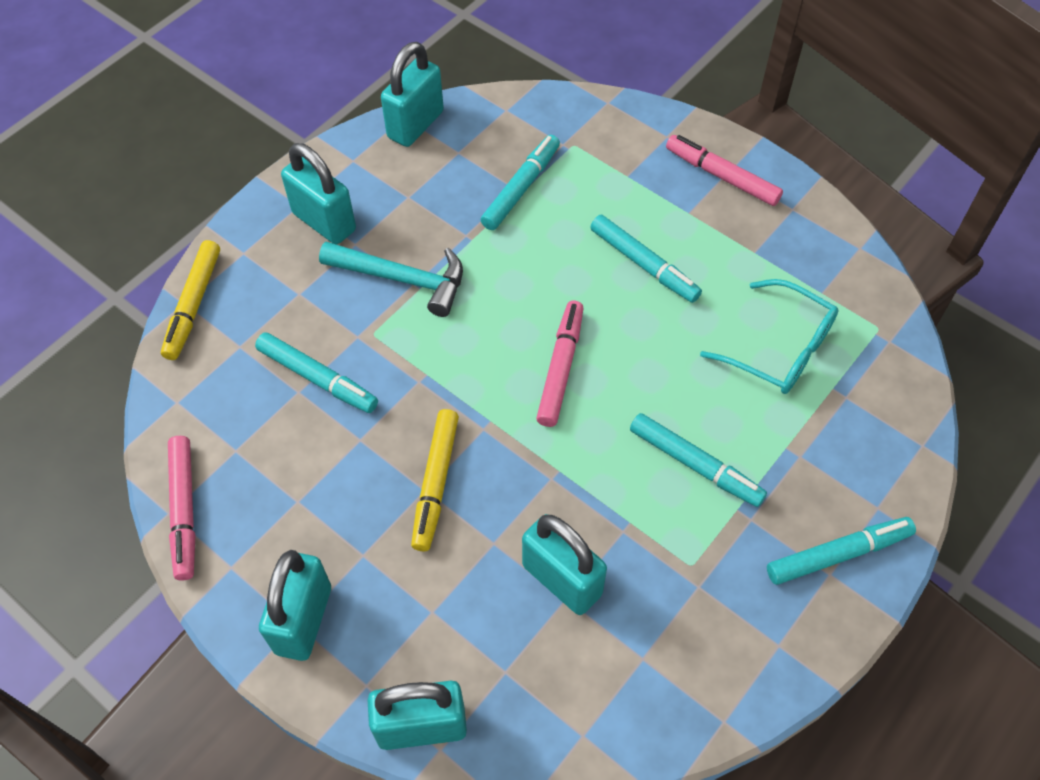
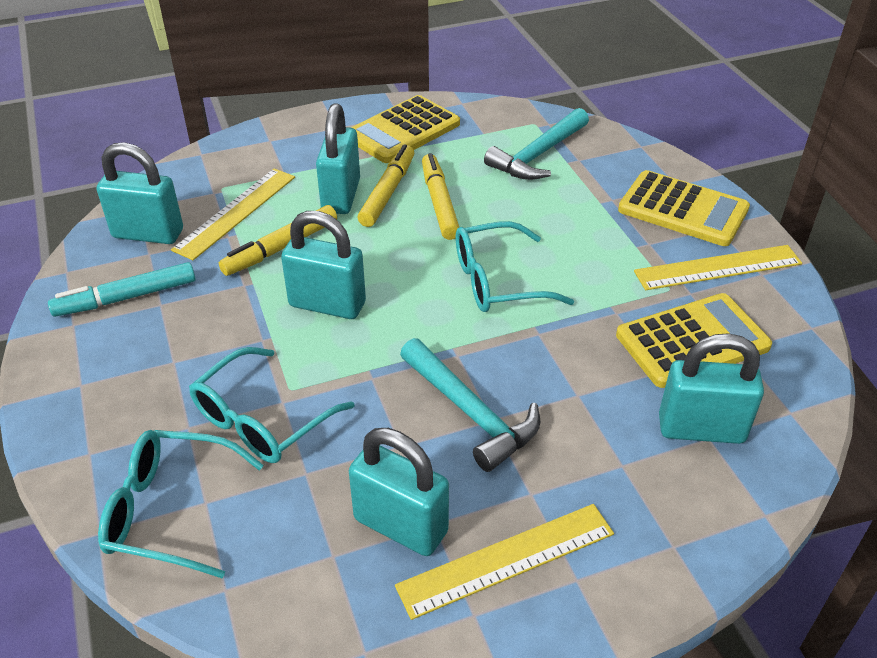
pink marker: [168,436,196,581] [536,301,584,427] [666,135,783,206] = 3 -> none = 0
turquoise glasses: [700,279,838,394] = 1 -> [98,430,264,578] [189,347,355,463] [456,221,574,312] = 3
turquoise hammer: [319,242,463,317] = 1 -> [400,338,540,472] [484,108,589,180] = 2
turquoise marker: [255,332,378,413] [481,135,560,230] [590,215,702,303] [630,413,767,507] [767,517,916,585] = 5 -> [48,262,195,317] = 1
yellow calculator: none = 0 -> [351,95,460,163] [616,293,772,388] [618,170,750,246] = 3
yellow marker: [161,240,220,360] [411,409,459,551] = 2 -> [219,205,337,276] [358,144,414,227] [422,153,459,240] = 3
yellow ruler: none = 0 -> [171,168,295,260] [395,504,614,620] [634,245,802,290] = 3

